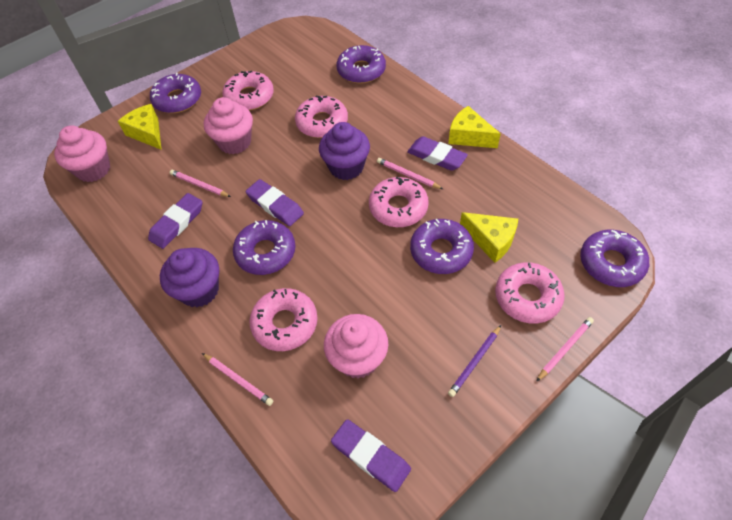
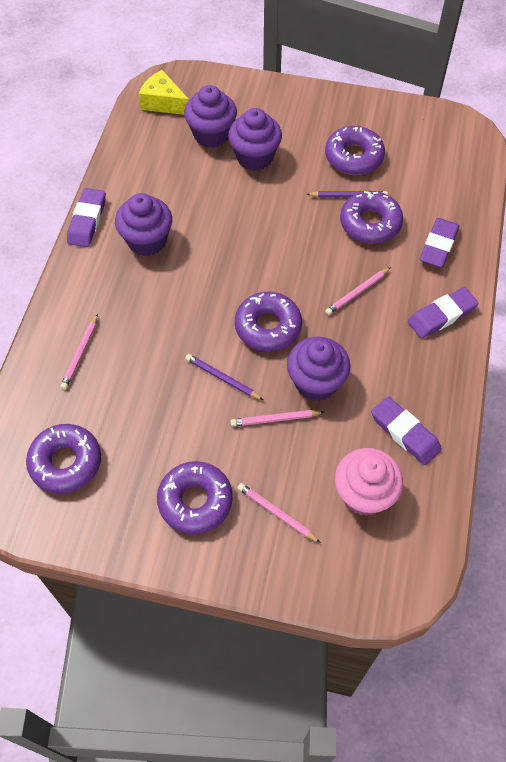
pink cupcake: [54,126,110,182] [204,97,253,154] [324,314,388,379] = 3 -> [335,448,403,516] = 1
pink donut: [222,71,274,111] [249,288,318,351] [295,96,348,138] [369,177,429,227] [495,262,565,324] = 5 -> none = 0
purple cupcake: [160,248,219,307] [319,122,370,180] = 2 -> [115,193,172,256] [184,85,237,148] [228,108,282,171] [287,337,351,401] = 4
purple pencil: [448,325,501,397] = 1 -> [185,354,263,400] [306,191,388,197] = 2
yellow cheese: [118,104,162,150] [448,106,501,148] [460,212,518,263] = 3 -> [139,70,189,115] = 1

